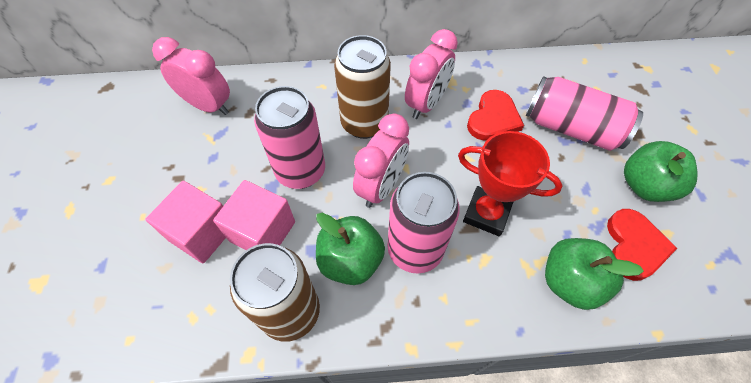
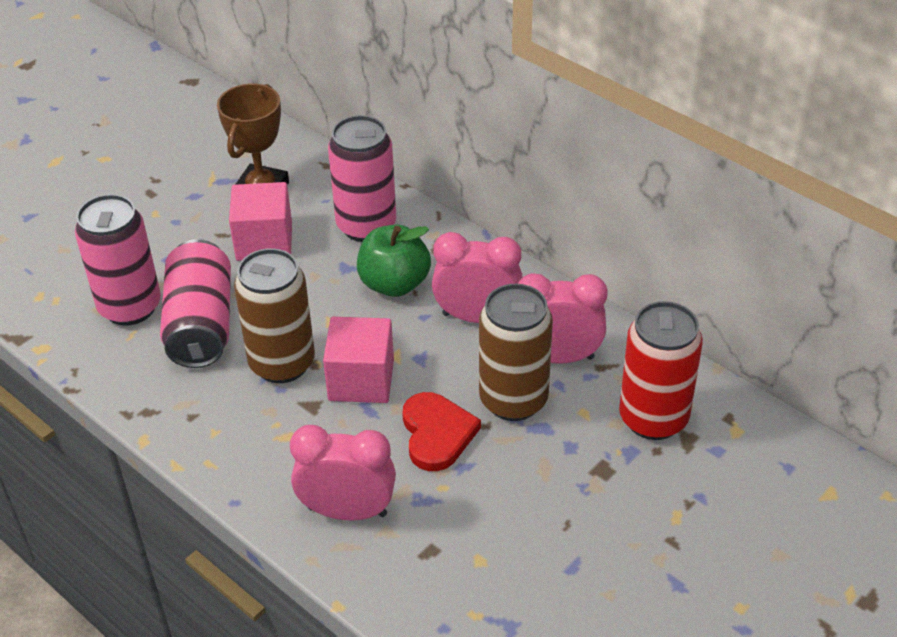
brown trophy: none = 0 -> [217,83,289,185] = 1
green apple: [316,213,385,285] [545,238,644,310] [624,141,698,202] = 3 -> [357,225,431,297] = 1
red can: none = 0 -> [619,301,703,440] = 1
red heart: [467,90,524,140] [607,209,677,281] = 2 -> [402,392,481,471] = 1
red trophy: [458,131,563,236] = 1 -> none = 0

